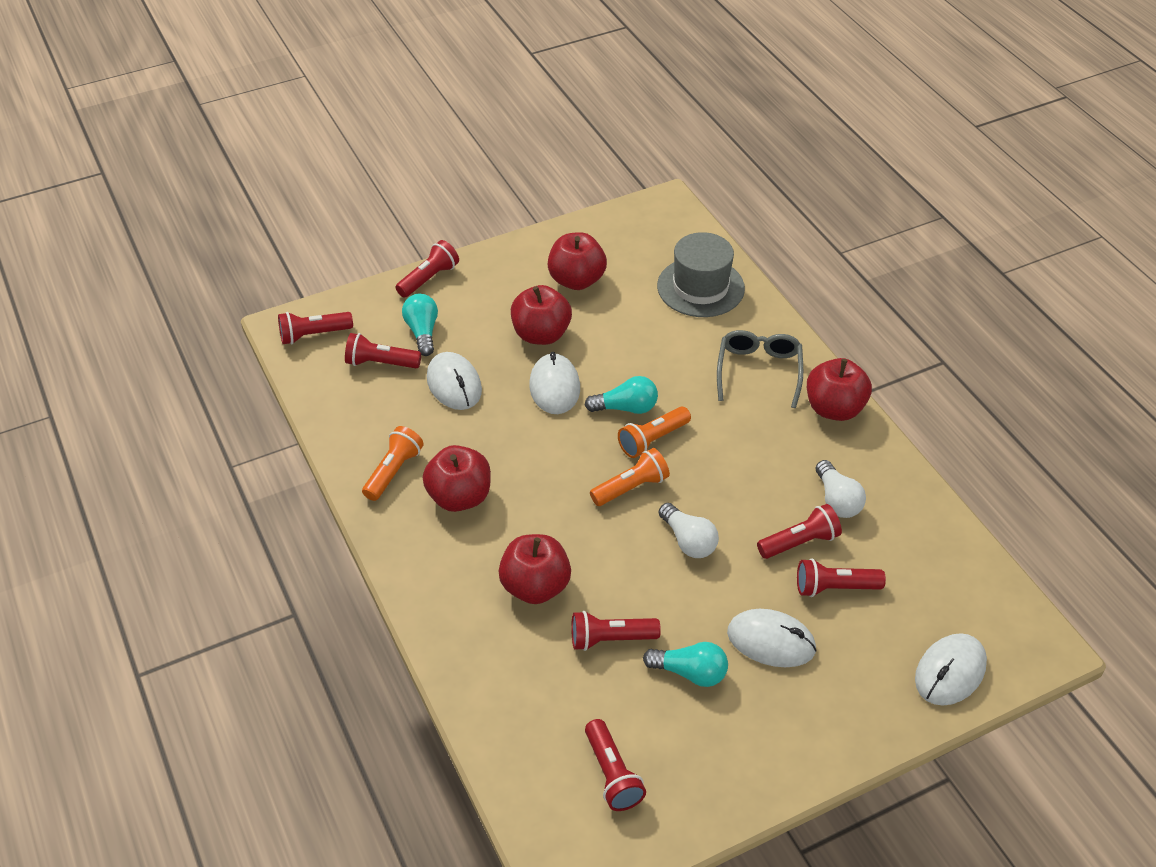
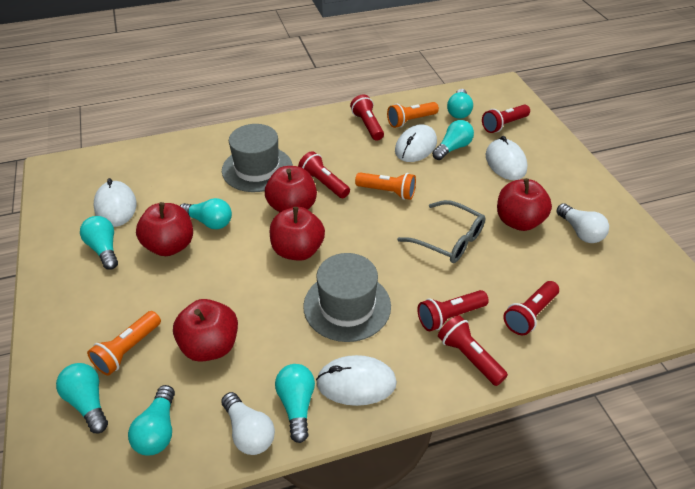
grey hat: [657,232,745,317] = 1 -> [222,124,293,192] [303,253,391,342] = 2
red flashlight: [278,312,353,345] [345,333,421,368] [395,240,459,298] [571,611,661,651] [585,719,646,811] [757,504,842,559] [797,559,886,597] = 7 -> [298,151,350,198] [350,95,384,141] [418,290,489,331] [438,315,508,386] [482,105,530,133] [503,281,559,335] = 6
turquoise light bulb: [402,294,438,356] [585,376,658,414] [643,642,728,687] = 3 -> [56,363,108,433] [80,216,118,270] [128,385,175,456] [180,198,232,229] [275,364,315,443] [432,120,474,160] [447,89,473,119] = 7

